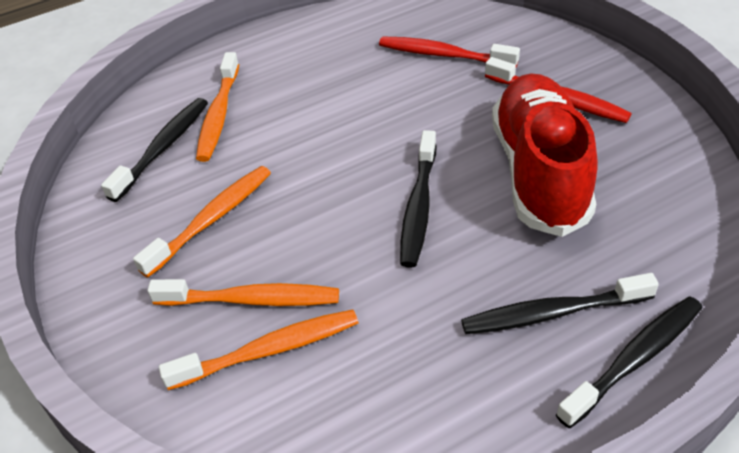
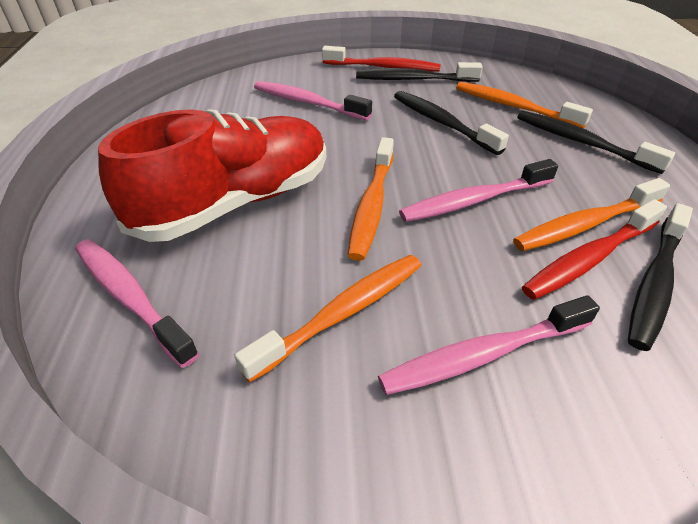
pink toothbrush: none = 0 -> [75,239,199,368] [254,81,372,121] [378,295,600,395] [399,159,558,222] = 4

